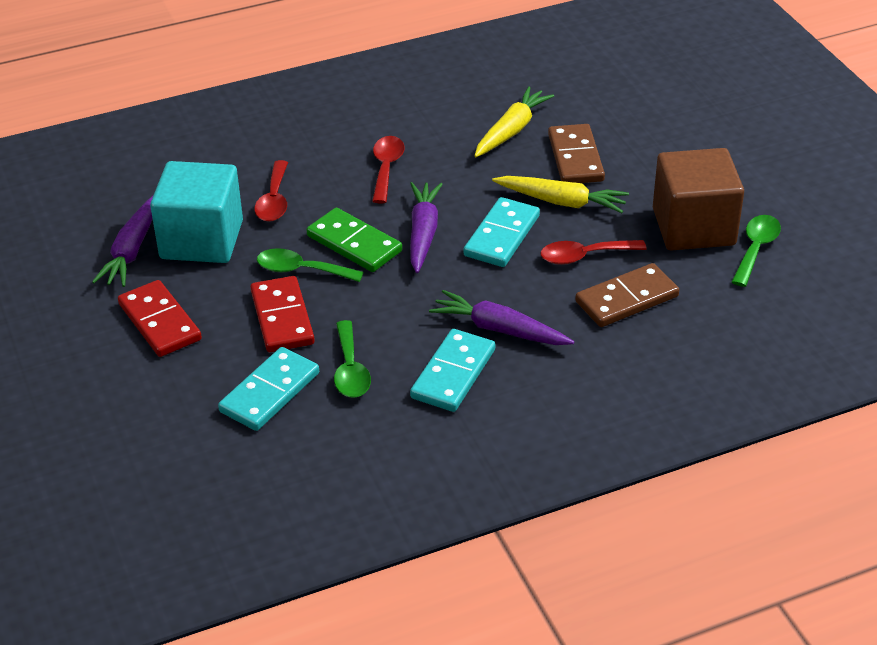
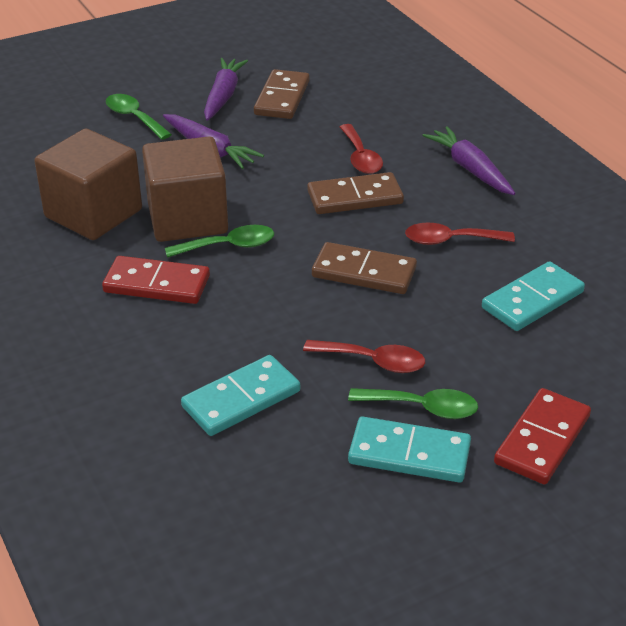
brown cube: [653,148,744,250] = 1 -> [35,129,142,240] [142,136,228,242] = 2
brown domino: [548,124,605,183] [575,263,679,327] = 2 -> [254,69,309,119] [307,172,404,214] [312,242,417,294] = 3
green domino: [307,208,402,272] = 1 -> none = 0
turquoise cube: [150,161,243,263] = 1 -> none = 0
yellow carrot: [474,86,554,157] [492,176,629,213] = 2 -> none = 0

